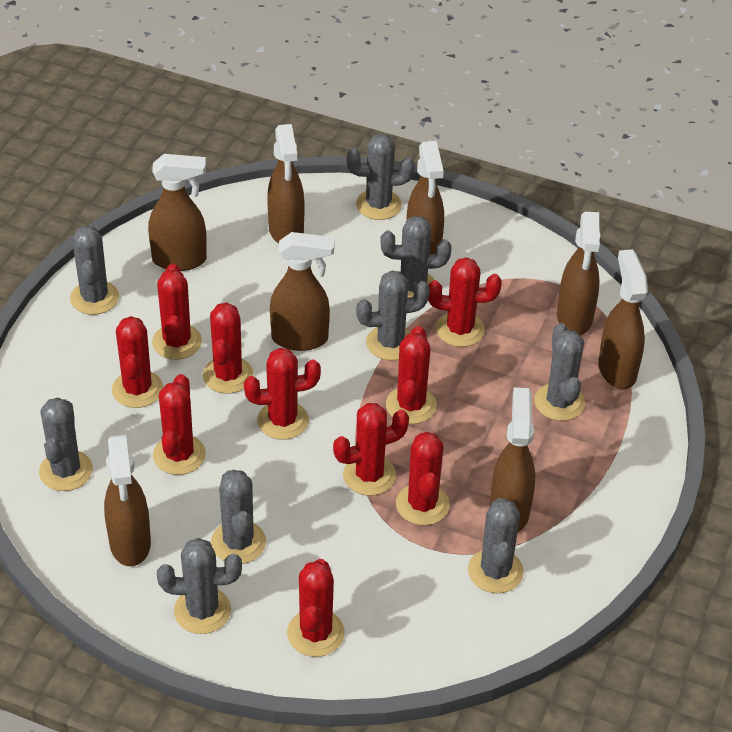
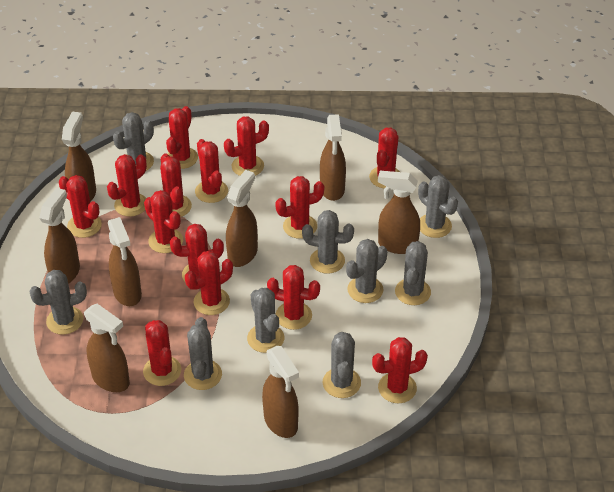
red cactus: [112,316,163,408] [152,264,202,360] [153,374,206,475] [203,302,253,393] [244,348,321,440] [287,559,345,657] [333,403,409,496] [386,326,437,424] [396,432,450,525] [428,257,502,347] = 10 -> [59,175,102,238] [107,154,147,217] [143,320,181,386] [144,190,183,253] [160,153,192,217] [166,106,198,169] [170,224,224,281] [185,251,233,315] [195,139,228,203] [224,116,269,176] [267,265,320,330] [275,176,324,239] [369,127,400,188] [372,337,428,403] = 14

